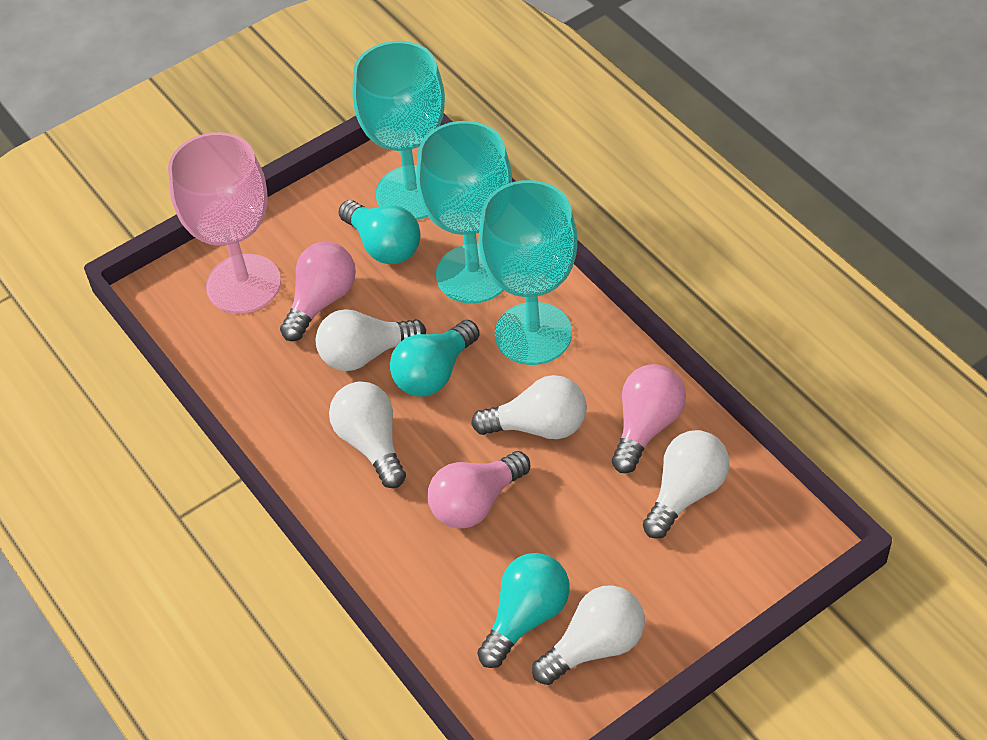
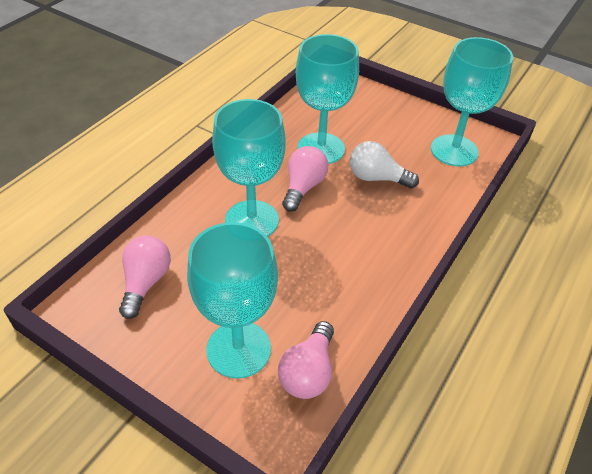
pink goblet: [168,132,281,314] = 1 -> none = 0
turquoise goblet: [352,41,445,220] [416,121,512,304] [478,180,577,365] = 3 -> [187,222,278,379] [212,99,285,237] [296,34,359,164] [431,37,513,167] = 4
turquoise light bulb: [338,200,420,264] [390,320,480,397] [477,553,570,668] = 3 -> none = 0
white light bulb: [316,309,426,371] [329,381,406,488] [471,375,587,439] [532,585,645,685] [643,430,730,539] = 5 -> [350,141,419,189] = 1

